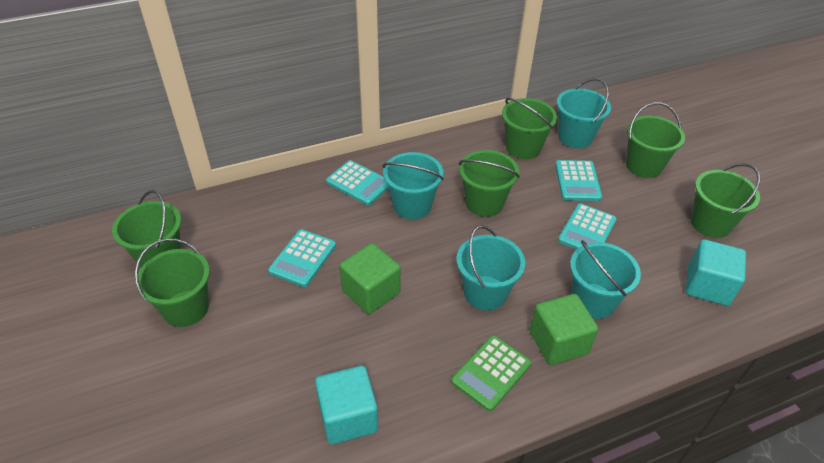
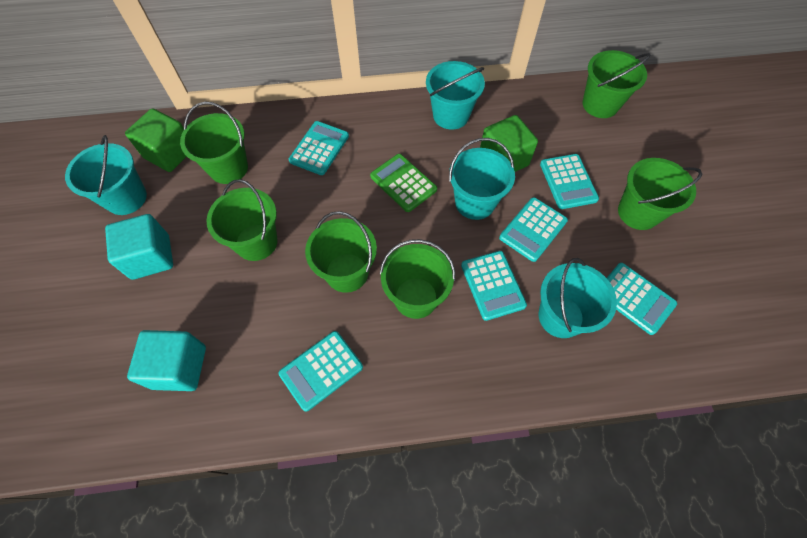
turquoise calculator: [268,229,336,287] [326,160,389,205] [555,160,602,201] [558,203,617,250] = 4 -> [278,331,363,412] [289,121,349,175] [461,251,527,321] [499,197,568,262] [540,154,599,209] [607,263,677,335] = 6

